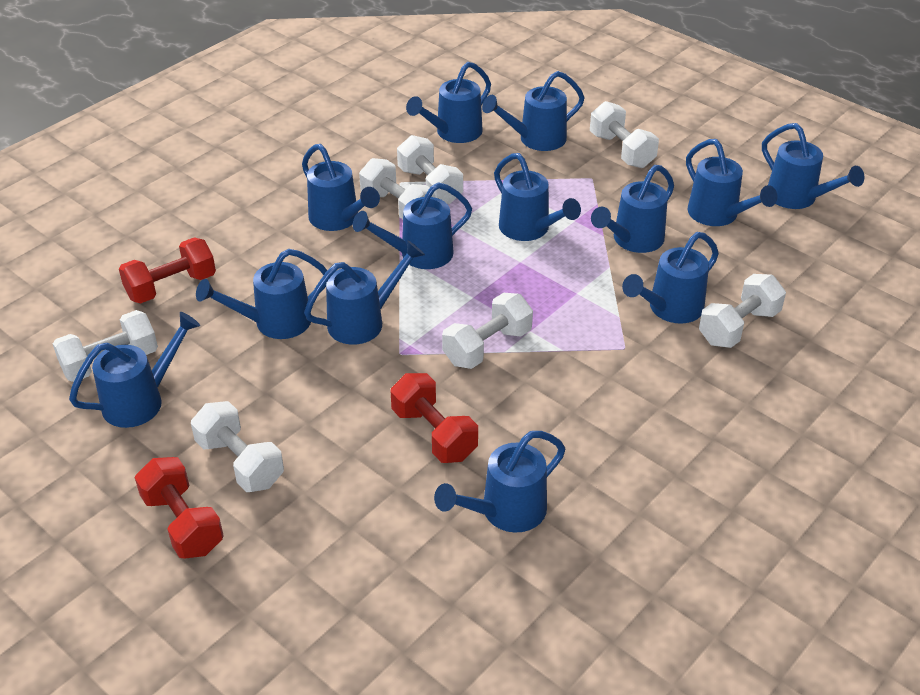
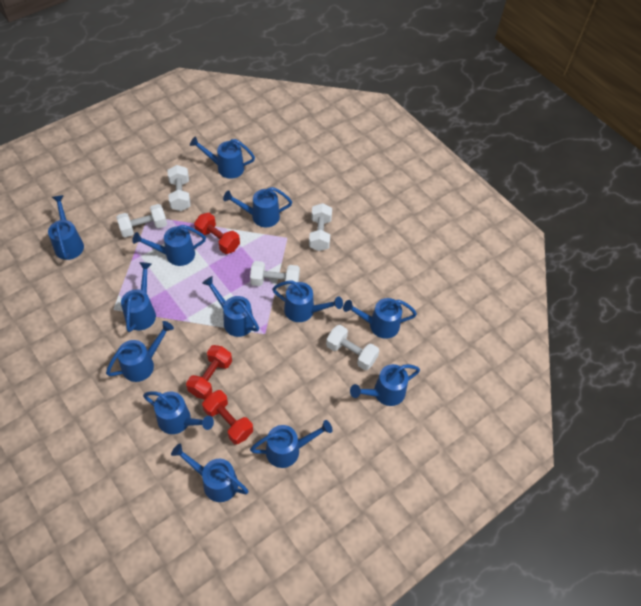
white dumbbell: [53,310,158,382] [191,401,284,492] [359,158,436,219] [397,135,463,204] [442,293,533,369] [590,101,659,168] [699,274,786,348] = 7 -> [116,204,167,237] [168,165,191,211] [250,261,300,288] [309,203,332,251] [326,325,379,370] = 5

